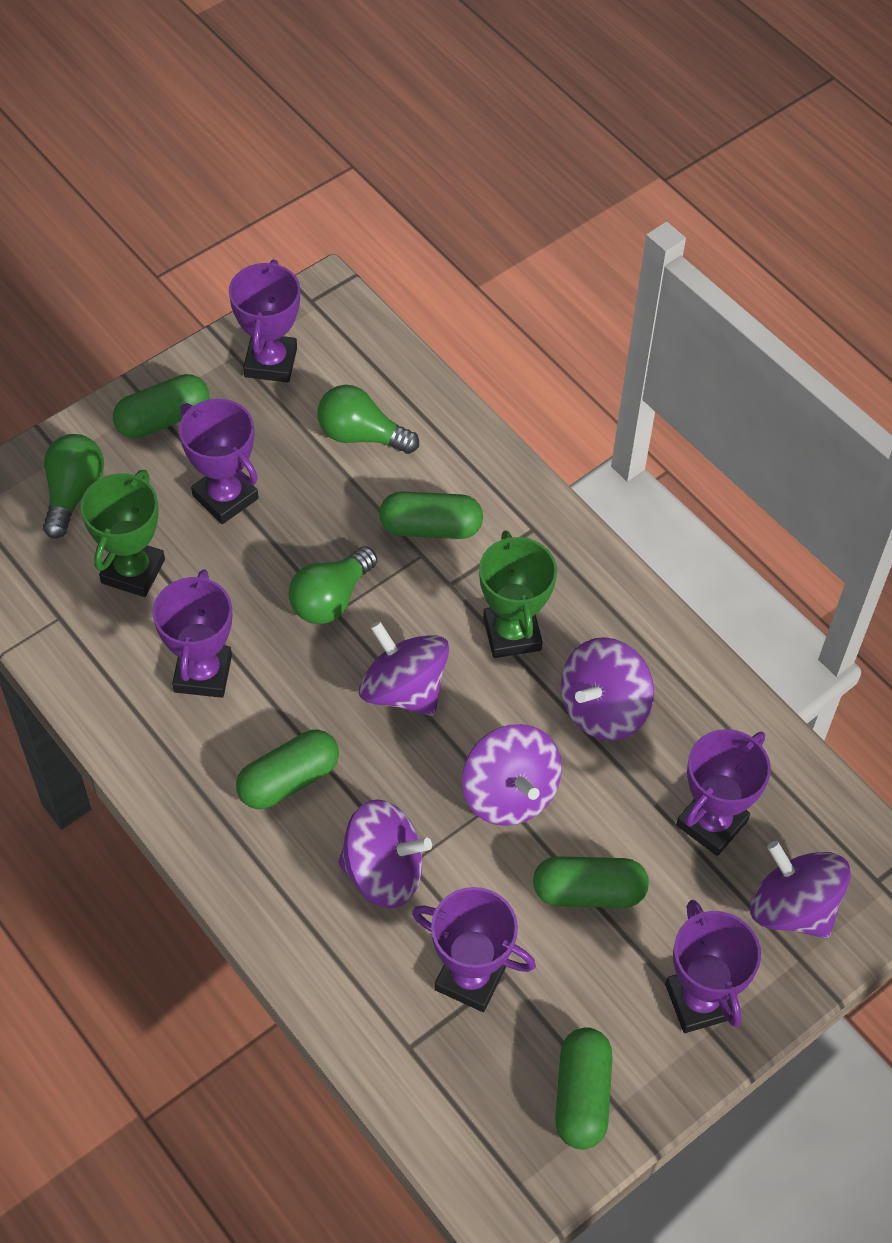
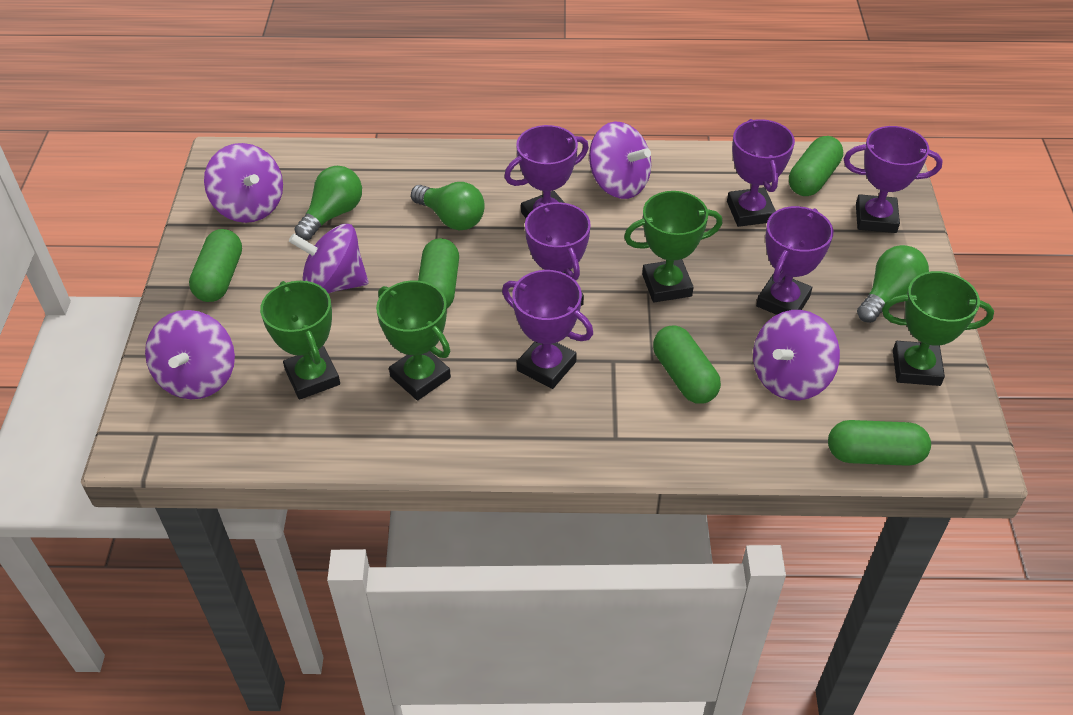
green trophy: [80,470,165,597] [479,530,557,658] = 2 -> [260,281,340,400] [376,280,451,401] [624,191,723,302] [882,271,994,386] = 4

